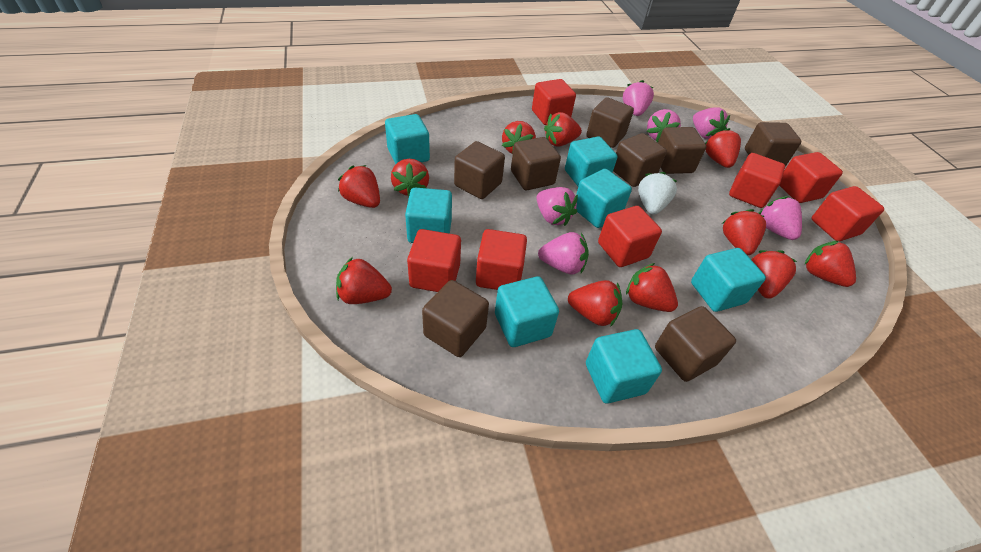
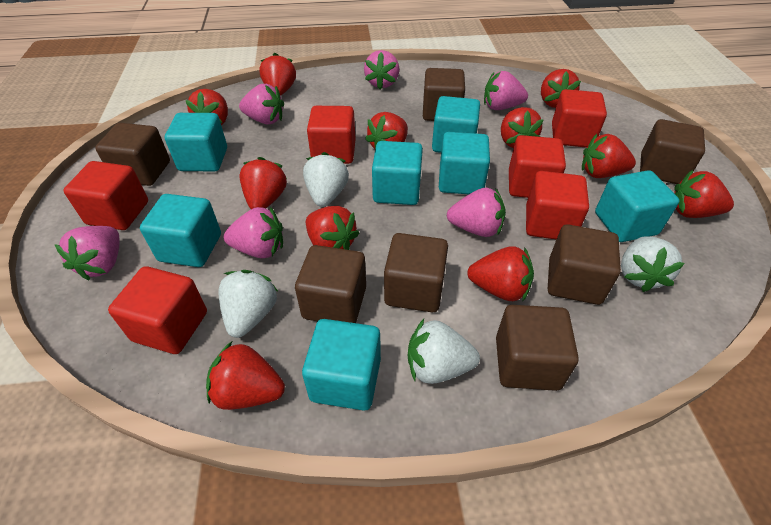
brown cube: [422,280,489,357] [454,141,505,199] [511,137,561,190] [586,97,634,148] [613,133,667,187] [655,306,736,382] [658,127,707,174] [745,122,802,166] = 8 -> [95,123,170,186] [295,245,366,323] [384,233,448,313] [423,68,465,121] [496,305,579,391] [548,224,621,305] [640,119,705,184] = 7
red cube: [407,229,461,292] [476,229,527,290] [532,79,576,125] [598,206,662,267] [729,153,785,208] [779,152,843,203] [812,186,884,242] = 7 -> [63,161,148,230] [108,266,207,354] [307,106,356,164] [509,135,566,198] [526,171,589,240] [552,89,607,148] = 6
white strawberry: [638,172,677,215] = 1 -> [218,270,279,338] [303,152,349,207] [408,319,480,384] [621,236,685,292] = 4

